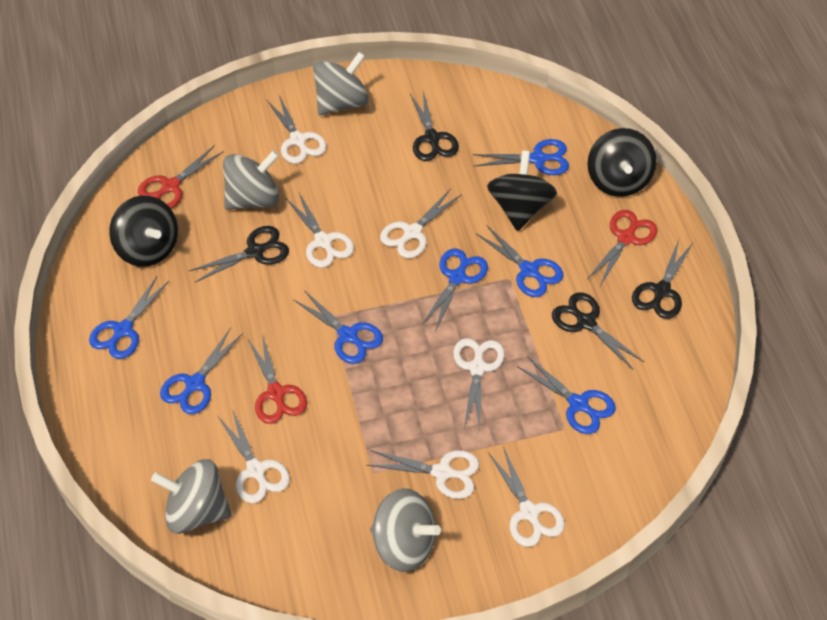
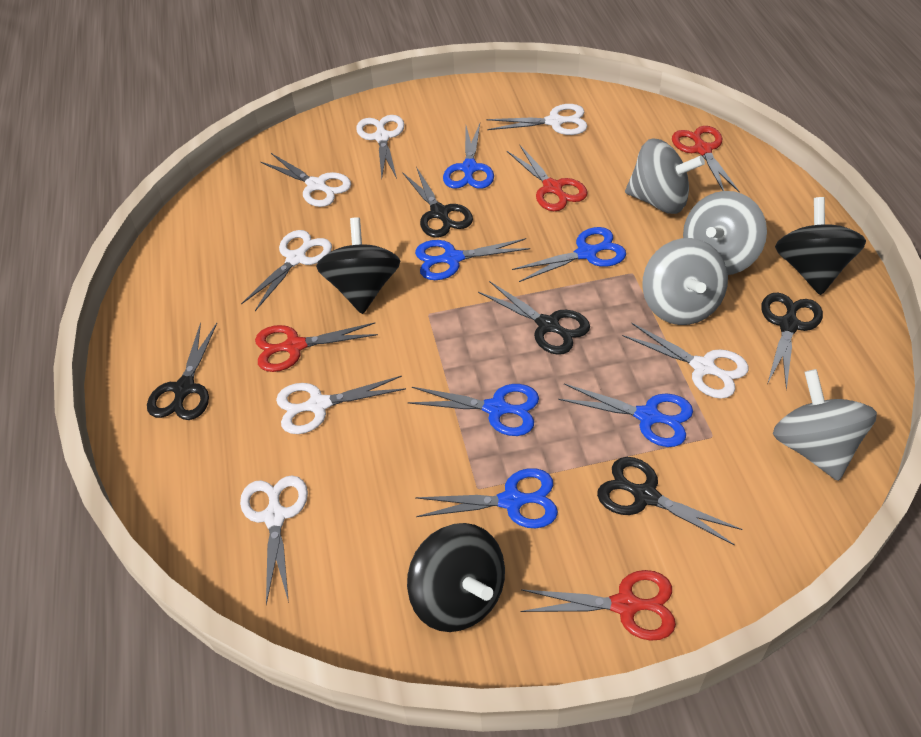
black scissors: [189,226,289,282] [410,91,459,161] [552,292,644,370] [632,240,693,319] = 4 -> [147,322,217,420] [402,167,473,238] [478,281,590,355] [597,457,742,546] [761,293,823,390] = 5
blue scissors: [89,276,169,359] [160,328,243,414] [293,290,383,364] [421,249,488,331] [473,139,569,175] [476,225,564,297] [517,356,616,434] = 7 -> [407,384,539,436] [415,238,530,280] [415,468,558,528] [443,124,494,189] [512,227,626,282] [558,384,693,447] = 6
red scissors: [138,145,224,209] [248,334,307,424] [587,210,658,286] = 3 -> [255,322,378,372] [507,145,588,211] [521,570,676,641] [672,126,740,193] = 4

